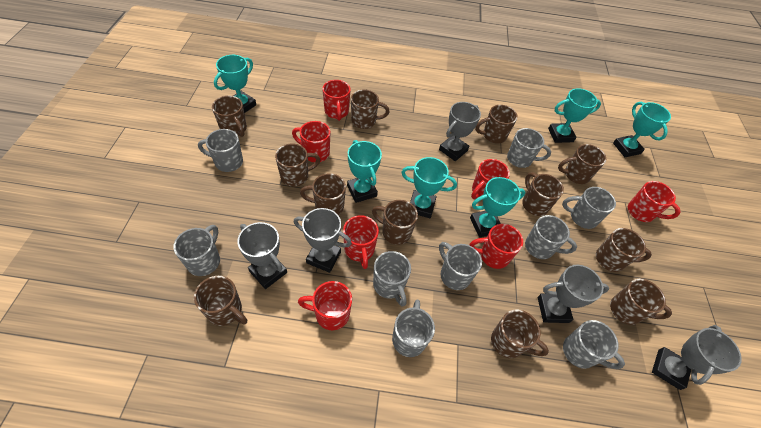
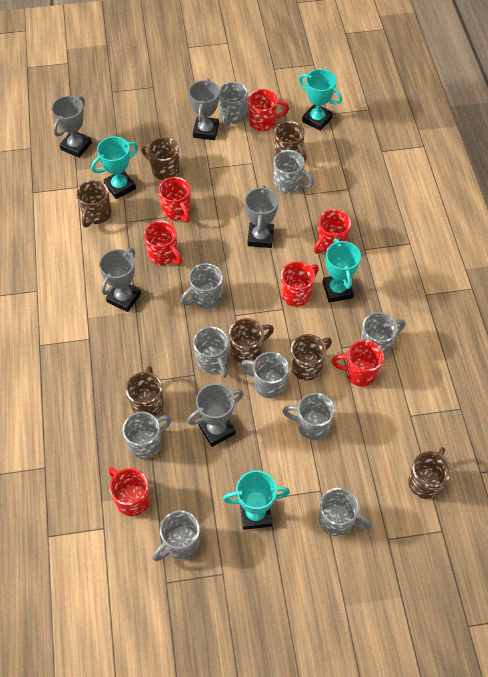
brown mug: [194,276,247,326] [212,96,247,137] [275,144,321,187] [300,173,346,215] [351,90,390,129] [372,200,418,245] [475,105,518,143] [491,310,549,358] [522,172,564,216] [558,144,606,184] [596,228,652,272] [610,279,672,325] = 12 -> [76,180,111,227] [126,366,163,416] [141,137,179,180] [229,318,274,363] [274,121,307,162] [291,334,332,381] [408,447,451,499] = 7
grey mug: [173,225,220,276] [198,129,243,172] [373,251,411,307] [392,300,435,357] [439,242,482,290] [507,128,551,168] [525,215,577,259] [562,187,616,229] [563,320,625,369] = 9 -> [123,412,172,459] [152,510,200,561] [180,263,223,309] [193,327,229,378] [219,82,248,126] [241,352,289,398] [274,150,314,193] [282,393,335,440] [319,488,372,536] [361,312,405,356] = 10
turquoise trophy: [214,55,256,113] [347,140,382,203] [401,157,457,218] [470,177,525,237] [548,88,601,143] [613,102,671,157] = 6 -> [91,136,138,199] [223,471,290,530] [299,69,342,131] [323,238,361,303] = 4

